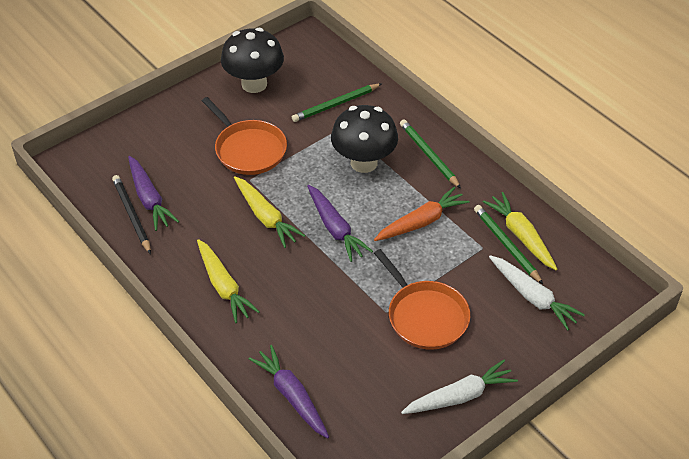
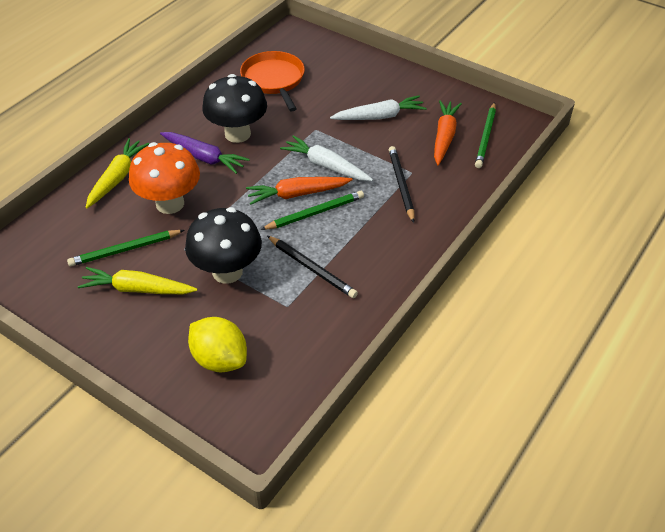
black pencil: [112,175,151,254] = 1 -> [267,236,358,298] [389,146,414,223] = 2
orange carrot: [374,187,470,241] = 1 -> [246,177,353,205] [434,100,462,165] = 2
orange mushroom: none = 0 -> [129,142,200,214] = 1
orange pan: [202,97,287,175] [374,249,470,350] = 2 -> [240,51,305,111] = 1
purple carrot: [128,156,179,231] [248,345,329,438] [307,185,373,262] = 3 -> [160,132,250,174] = 1
yellow carrot: [197,239,260,323] [234,176,306,248] [483,192,557,270] = 3 -> [78,267,197,294] [85,138,149,208] = 2
yellow lemon: none = 0 -> [188,317,247,373] = 1

